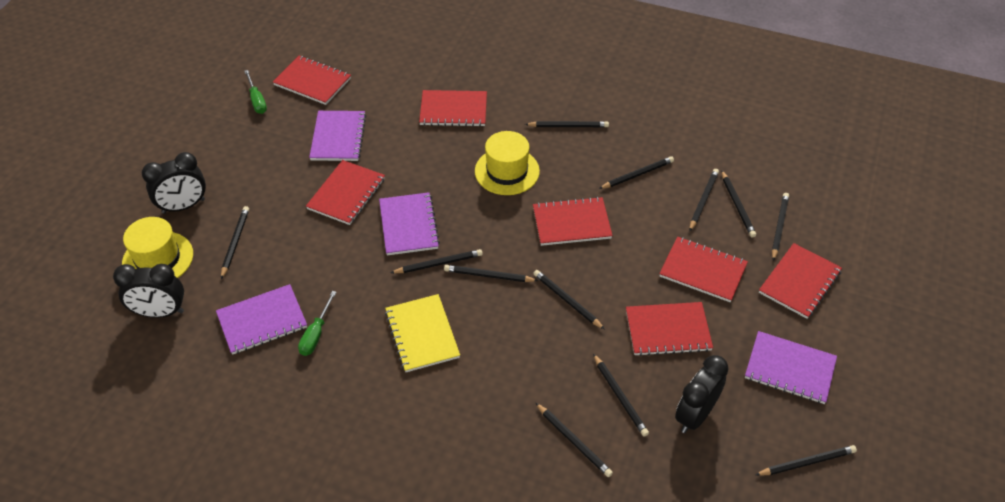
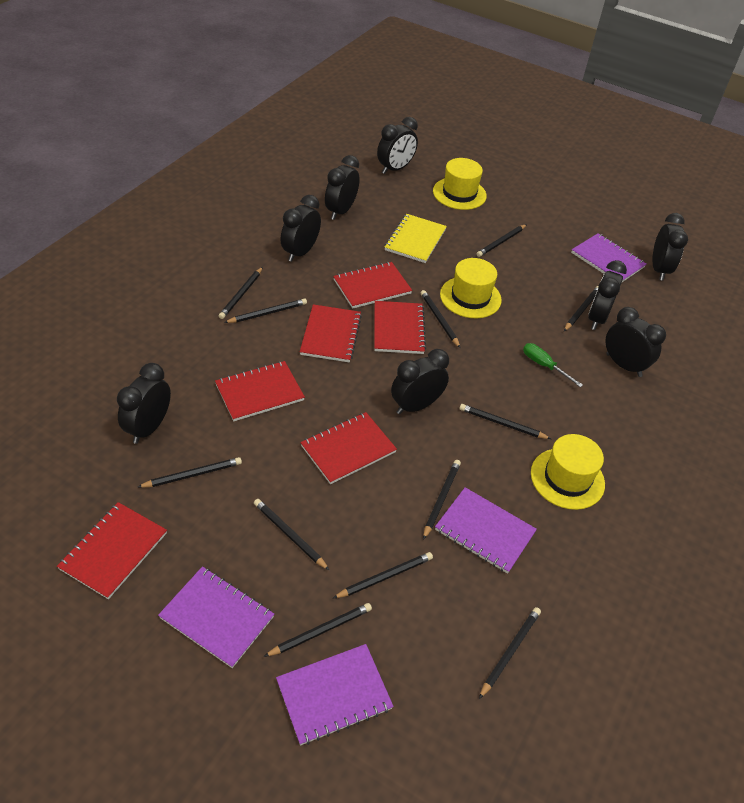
black clock: [113,264,184,318] [142,152,206,214] [675,355,729,433] = 3 -> [117,363,171,444] [281,195,321,262] [325,155,360,220] [377,117,418,174] [391,349,449,414] [588,260,627,330] [605,307,666,377] [652,213,688,280] = 8
green screwdriver: [244,70,267,114] [298,291,337,356] = 2 -> [523,343,583,387] = 1
red notebook: [273,56,351,105] [306,160,385,225] [419,90,487,127] [533,197,613,246] [626,302,713,356] [659,237,748,302] [759,243,842,319] = 7 -> [57,502,167,599] [215,361,305,421] [300,304,362,362] [301,412,397,484] [333,262,412,309] [374,301,426,354] = 6
yellow hat: [122,217,193,278] [475,131,540,195] = 2 -> [433,158,487,210] [440,258,502,318] [531,434,605,510] = 3

